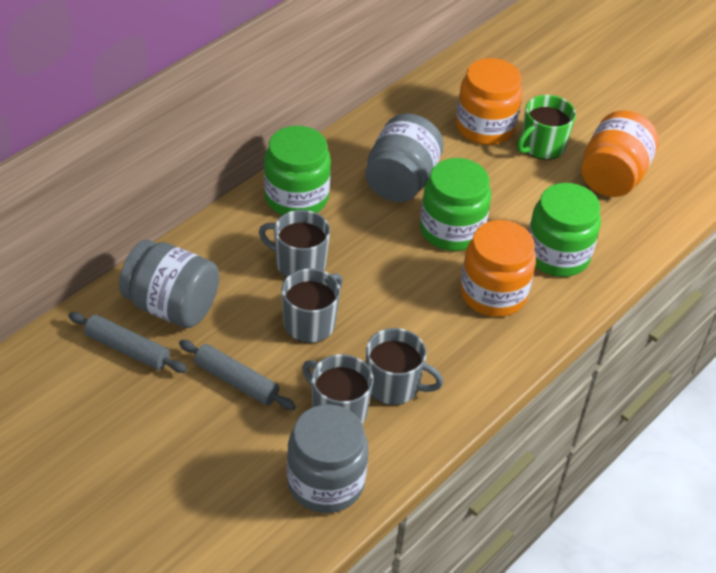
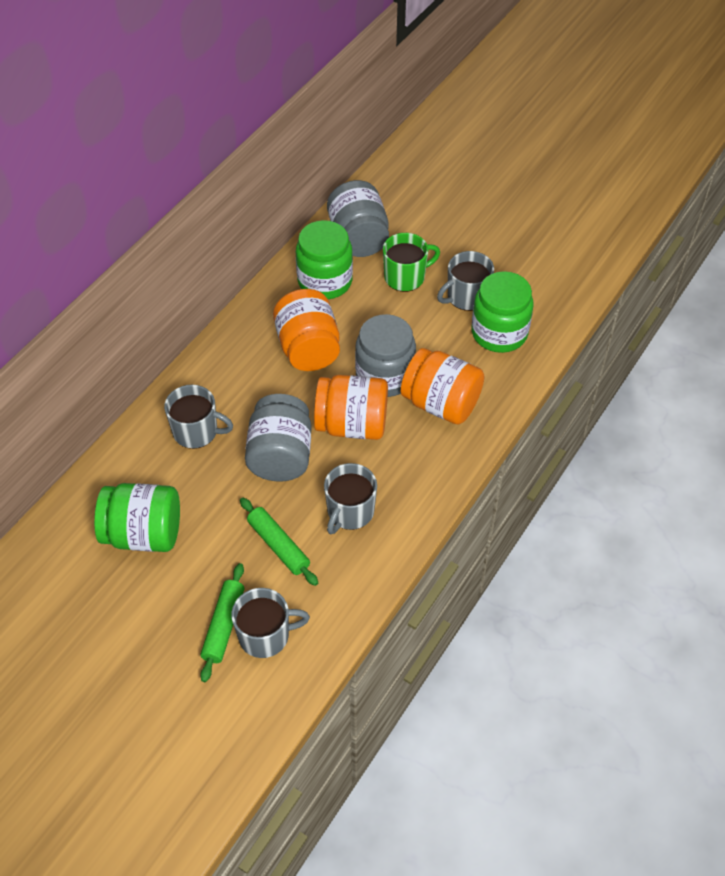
green rolling pin: none = 0 -> [200,563,244,682] [240,498,318,586] = 2
grey rolling pin: [68,312,187,373] [179,340,296,410] = 2 -> none = 0

